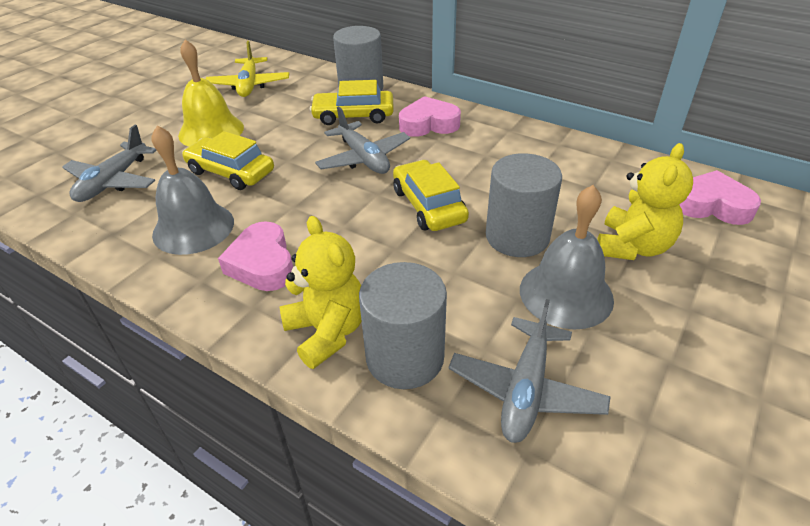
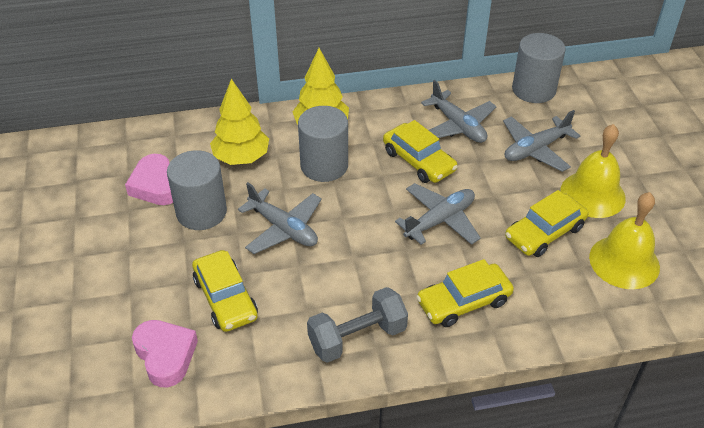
grey bell: [151,125,234,255] [520,185,614,330] = 2 -> none = 0
grey dumbbell: none = 0 -> [307,287,408,363] = 1
grey plane: [62,125,157,202] [315,106,410,174] [448,299,611,443] = 3 -> [238,182,322,254] [395,183,481,245] [421,80,497,143] [503,110,580,172] = 4
pink heart: [218,221,293,291] [399,96,461,137] [679,170,761,225] = 3 -> [125,154,173,205] [132,320,198,387] = 2
yellow bell: [178,39,244,147] = 1 -> [560,124,626,218] [589,192,660,289] = 2
yellow car: [182,131,274,190] [310,80,394,125] [393,160,469,231] = 3 -> [192,250,258,332] [383,120,458,183] [416,259,514,327] [505,190,588,257] = 4
yellow plane: [206,41,289,97] = 1 -> none = 0
yellow teddy bear: [280,216,362,369] [597,143,693,260] = 2 -> none = 0
yellow tree: none = 0 -> [210,79,269,165] [293,48,349,125] = 2

